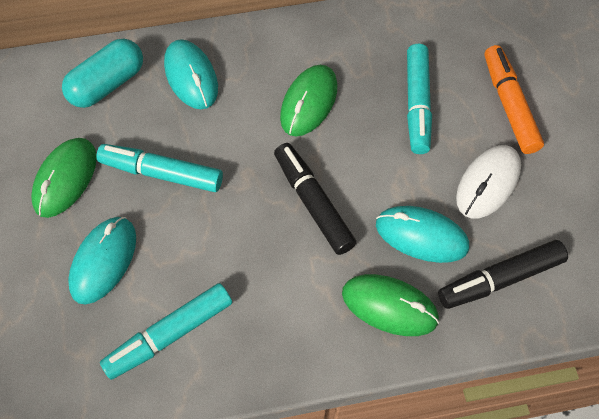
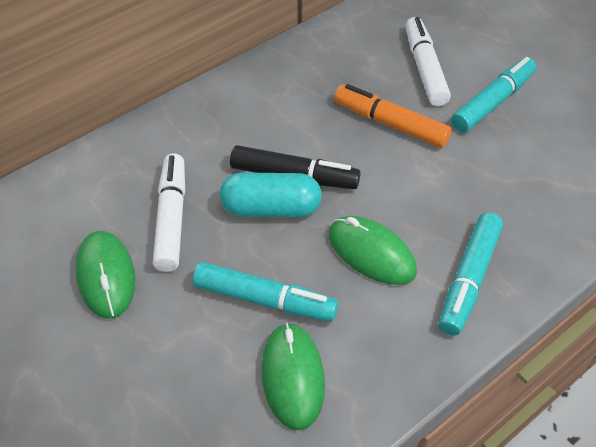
black marker: [274,143,357,255] [438,240,568,309] = 2 -> [230,145,361,189] = 1
turquoise mouse: [68,217,136,305] [164,39,218,109] [376,206,469,263] = 3 -> none = 0
white marker: none = 0 -> [152,153,185,272] [406,17,451,106] = 2
white mouse: [456,145,521,219] = 1 -> none = 0

